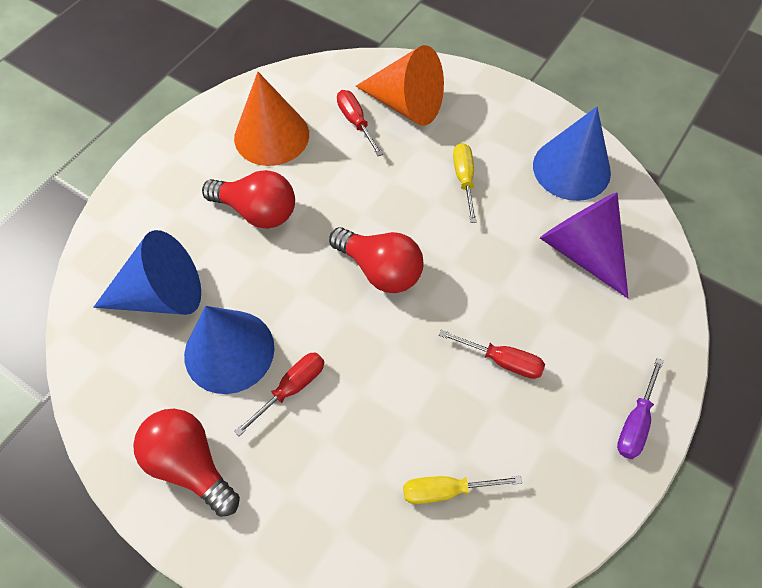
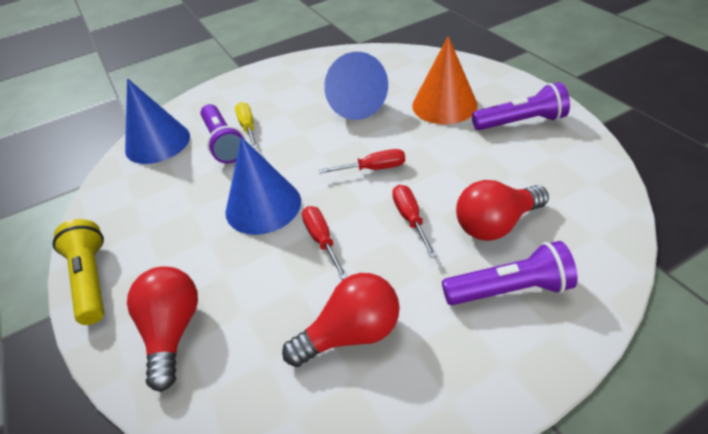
orange cone: [234,72,309,166] [356,45,444,126] = 2 -> [412,36,478,124] = 1
purple cone: [540,192,629,298] = 1 -> none = 0
purple flashlight: none = 0 -> [201,104,245,164] [442,241,578,305] [472,82,570,130] = 3
purple screwdriver: [617,358,664,459] = 1 -> none = 0
yellow flashlight: none = 0 -> [53,219,104,325] = 1
yellow screwdriver: [403,476,522,504] [453,143,477,223] = 2 -> [235,102,258,149] = 1

